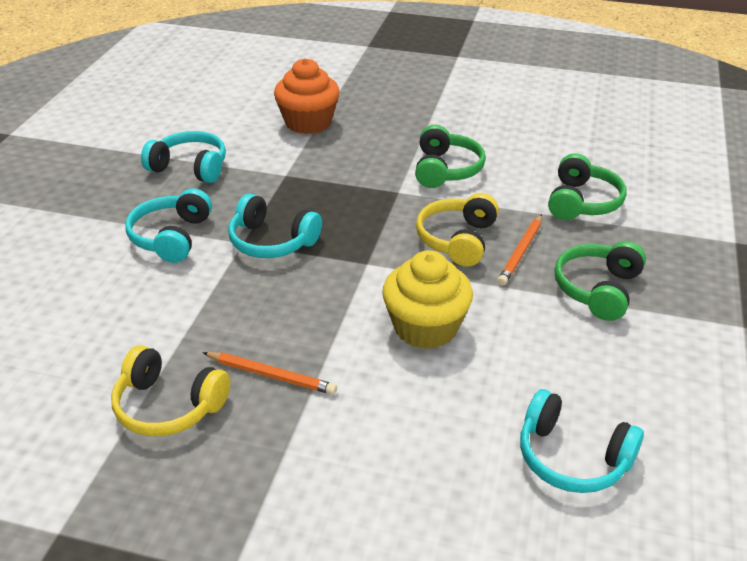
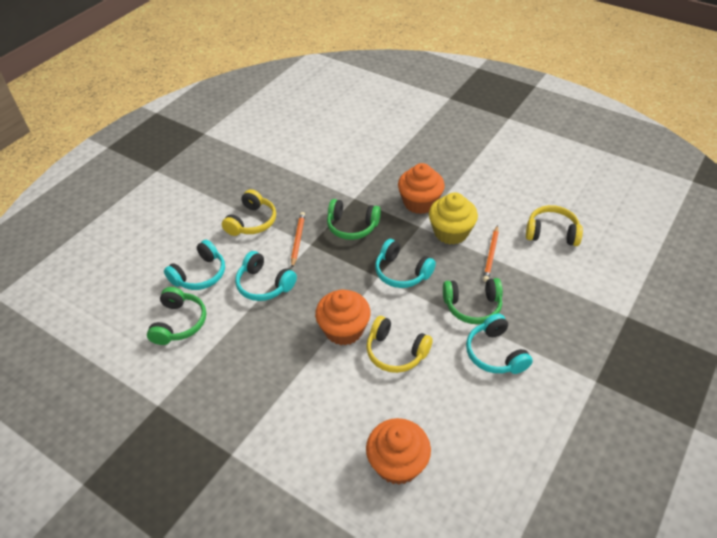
orange cupcake: [274,58,339,134] = 1 -> [315,290,371,346] [366,418,431,485] [398,163,445,214] = 3
yellow headphones: [111,345,230,436] [416,193,499,267] = 2 -> [222,189,276,236] [366,316,433,373] [526,205,583,246] = 3

